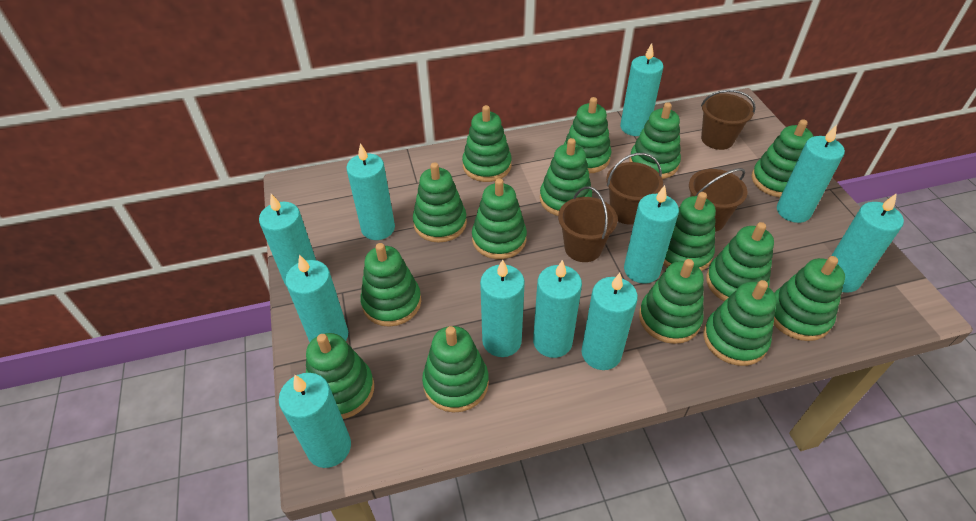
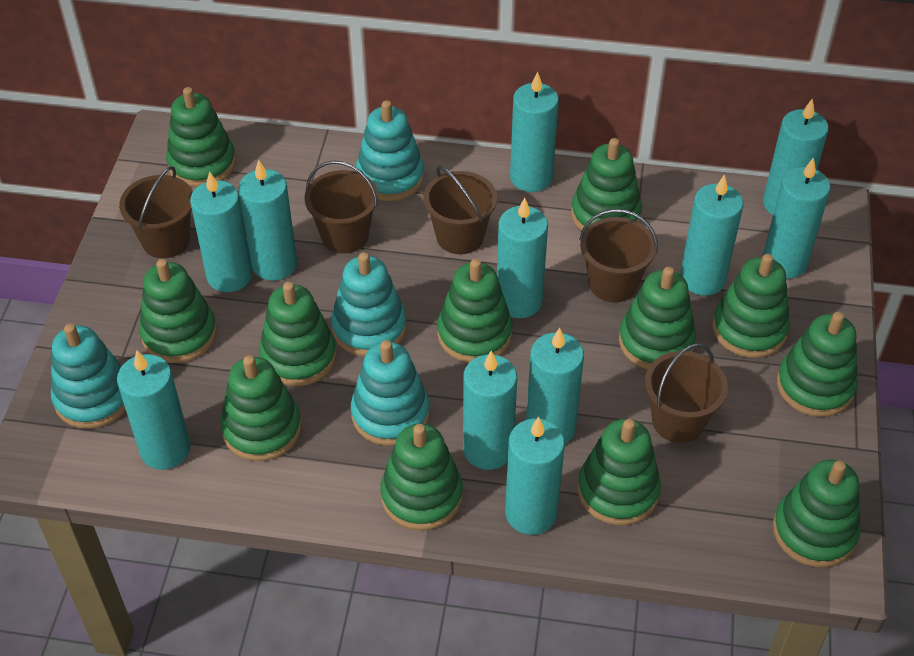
brown bucket: [558,186,618,262] [606,153,663,225] [689,168,748,232] [701,90,756,150] = 4 -> [119,166,193,258] [304,160,378,254] [423,165,497,254] [579,209,658,303] [645,343,728,443] = 5
green stacking toy: [306,333,374,419] [360,243,421,327] [413,162,467,243] [422,326,489,413] [462,105,512,182] [472,178,527,259] [540,138,592,216] [563,97,611,173] [629,102,681,179] [639,259,704,344] [663,192,716,271] [703,280,776,366] [706,222,774,301] [752,119,813,198] [774,256,845,341] = 15 -> [139,259,217,363] [166,87,236,187] [220,355,301,461] [259,282,337,386] [380,424,463,530] [437,259,513,363] [571,138,642,231] [578,419,661,525] [619,267,696,369] [712,254,790,358] [773,460,860,567] [777,312,858,417] = 12
turquoise stacking toy: none = 0 -> [51,324,126,429] [331,252,406,356] [351,340,429,446] [356,100,424,201] = 4

